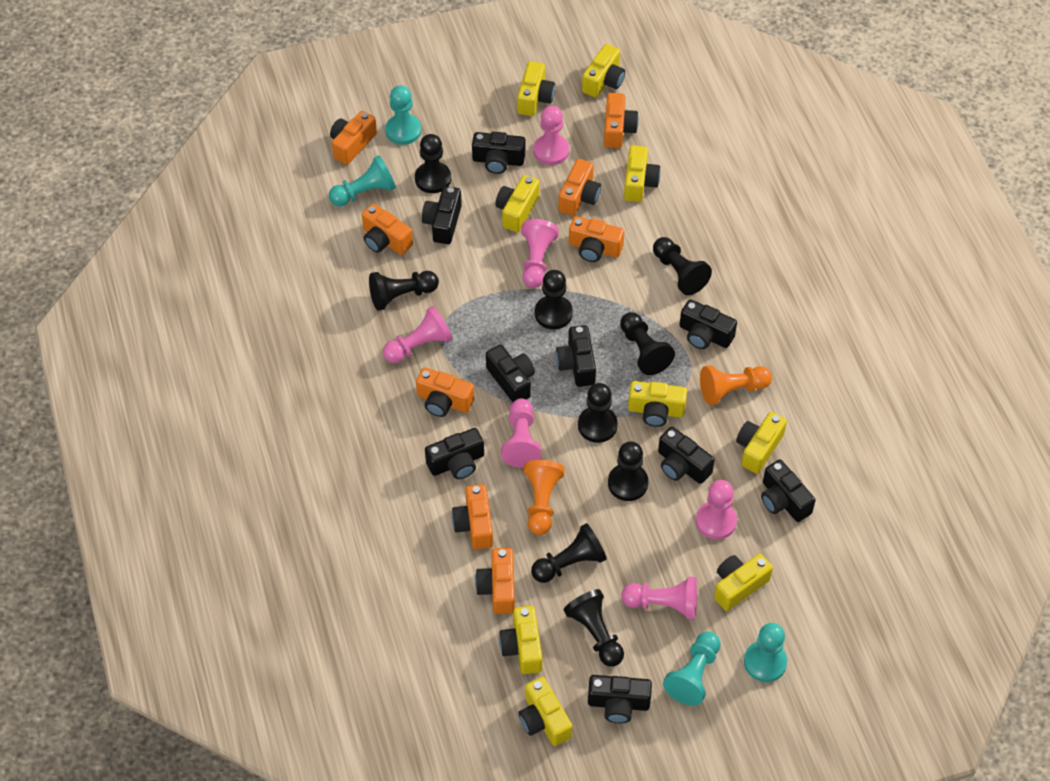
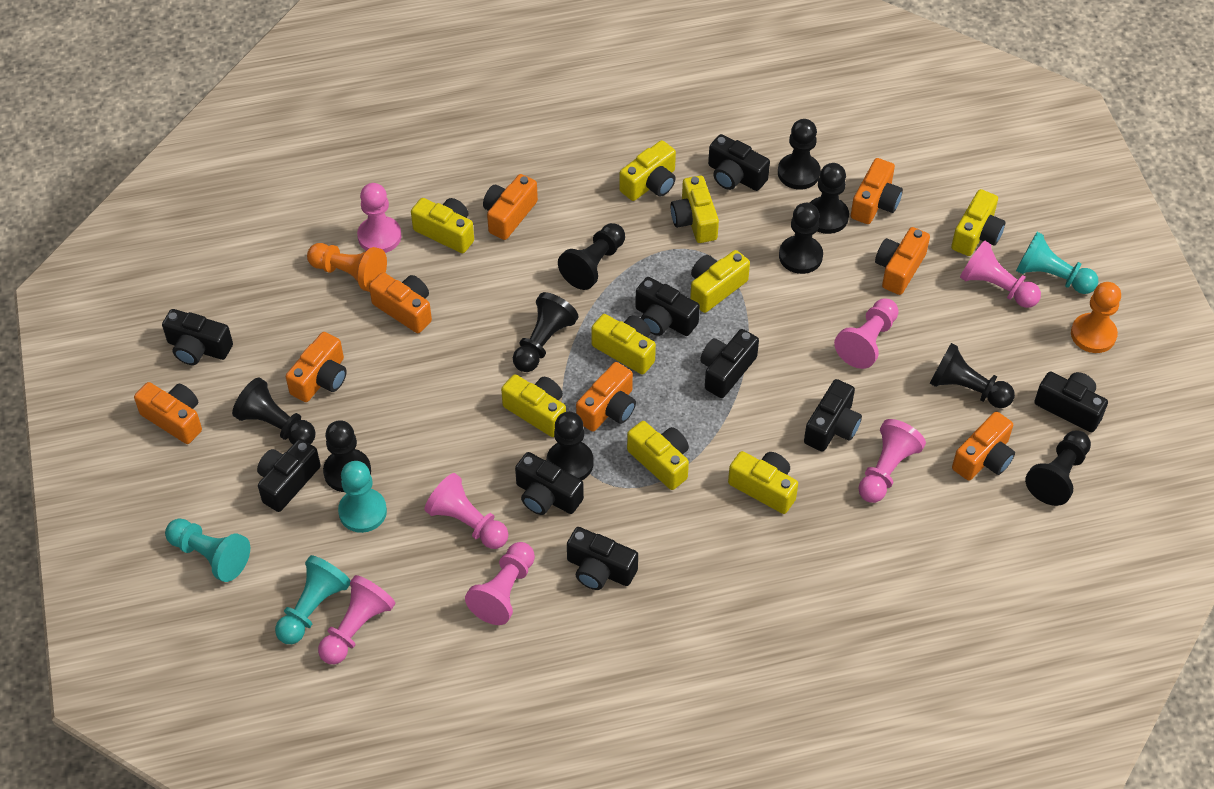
black pawn: [369,271,439,310] [415,134,451,193] [531,523,607,583] [535,270,573,329] [564,589,624,667] [578,383,618,443] [608,441,648,501] [620,312,675,375] [653,237,712,295] = 9 -> [232,378,316,444] [323,420,371,492] [513,292,579,372] [546,412,594,480] [558,223,625,290] [778,119,821,190] [779,203,823,274] [810,163,849,234] [929,343,1015,408] [1025,431,1091,506] = 10
pink pawn: [383,306,453,363] [501,399,541,468] [521,219,559,288] [533,106,569,165] [621,577,697,619] [696,480,737,539] = 6 -> [318,575,395,664] [357,183,401,253] [424,473,508,549] [465,542,535,625] [834,299,899,369] [858,419,926,503] [960,241,1041,308] = 7

